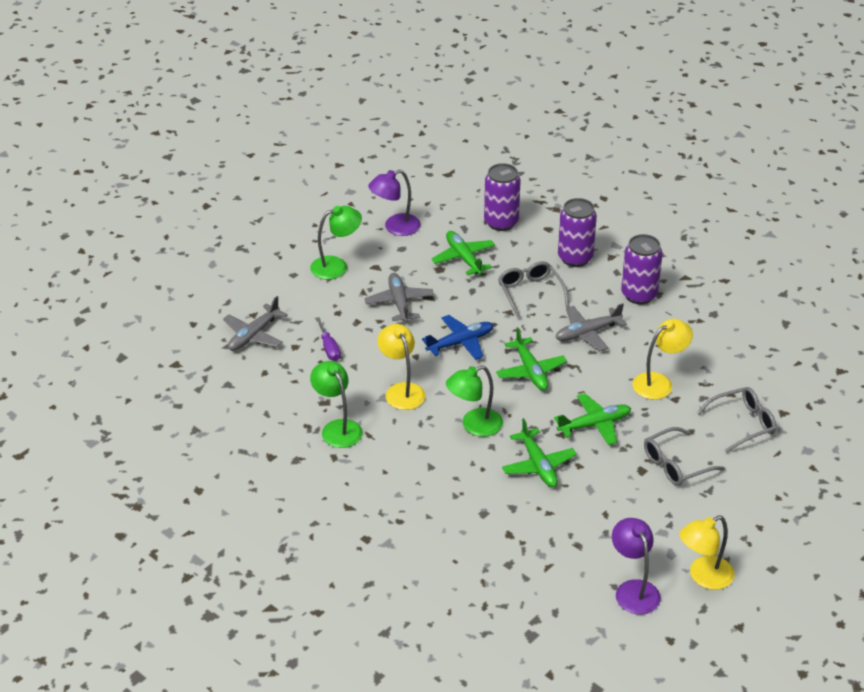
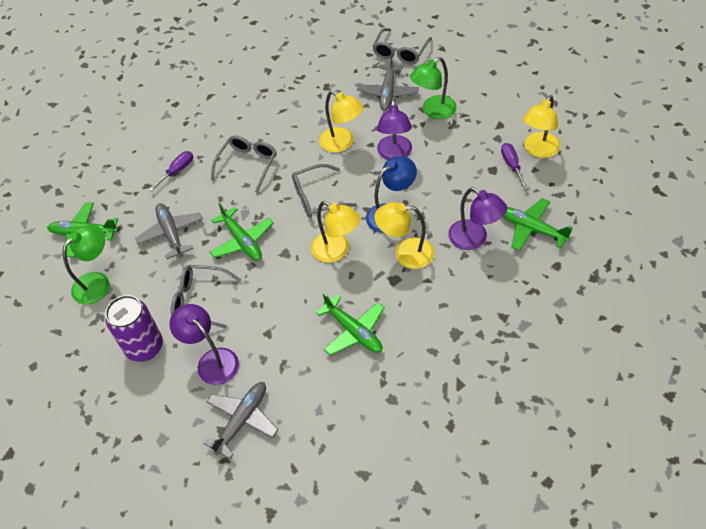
blue lamp: none = 0 -> [366,156,417,233] = 1
blue plane: [422,315,493,360] = 1 -> none = 0
green lamp: [310,206,362,280] [310,361,363,448] [446,365,503,437] = 3 -> [63,225,110,304] [410,57,457,119] = 2
grey glasses: [498,261,569,318] [644,427,725,486] [697,387,776,453] = 3 -> [171,265,241,328] [211,135,277,193] [292,164,357,218] [372,28,432,64] = 4
purple can: [484,163,521,231] [558,198,597,267] [621,234,663,305] = 3 -> [105,295,163,362] = 1
purple lamp: [368,170,421,236] [612,518,661,615] = 2 -> [169,304,239,385] [377,99,412,160] [448,187,507,250] = 3
purple screwdriver: [315,317,341,361] = 1 -> [149,151,193,191] [501,143,528,190] = 2
yellow lamp: [377,324,425,410] [633,319,693,400] [679,515,735,590] = 3 -> [311,201,360,263] [319,91,364,153] [374,202,434,269] [523,95,560,158] = 4

